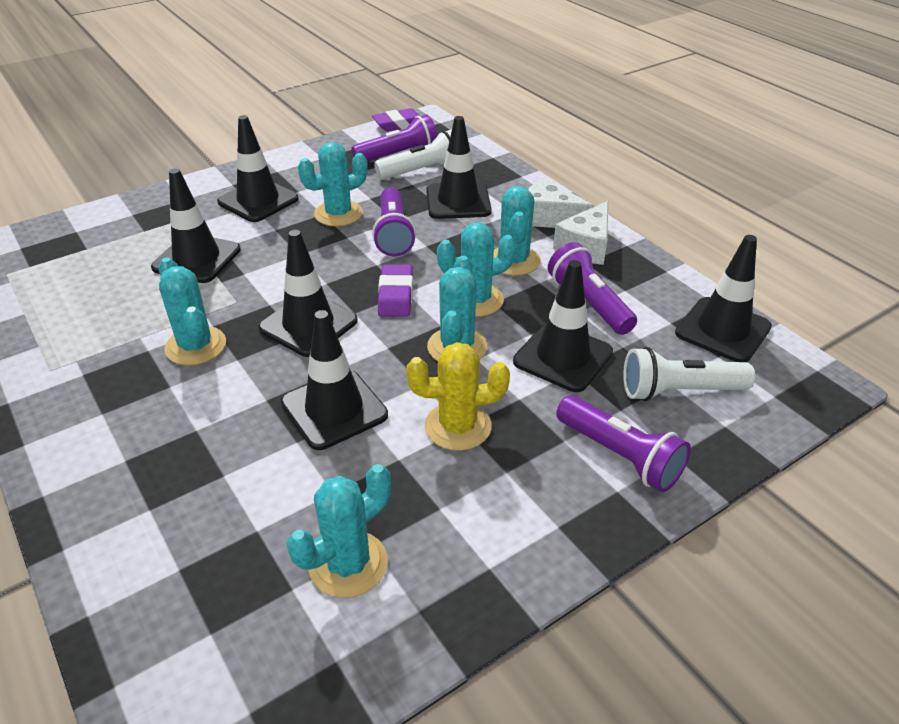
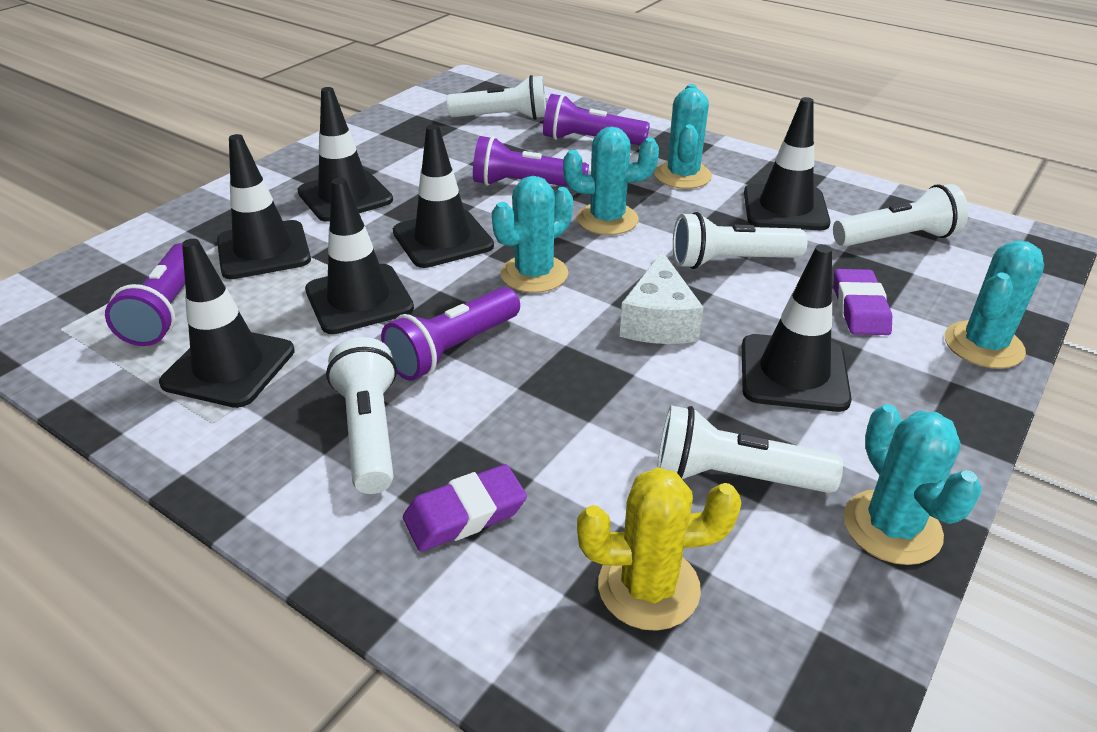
turquoise cactus: [159,257,226,366] [287,464,391,598] [298,142,368,227] [427,256,487,361] [437,223,516,317] [493,186,541,276] = 6 -> [492,176,573,293] [563,127,659,235] [655,84,712,189] [844,404,982,565] [945,241,1044,369] = 5
white cheese: [528,178,594,228] [553,201,608,265] = 2 -> [620,251,704,344] = 1
white flashlight: [374,129,452,180] [623,347,755,401] = 2 -> [326,337,397,494] [446,75,546,120] [657,405,843,493] [673,212,808,269] [833,184,968,247] = 5

